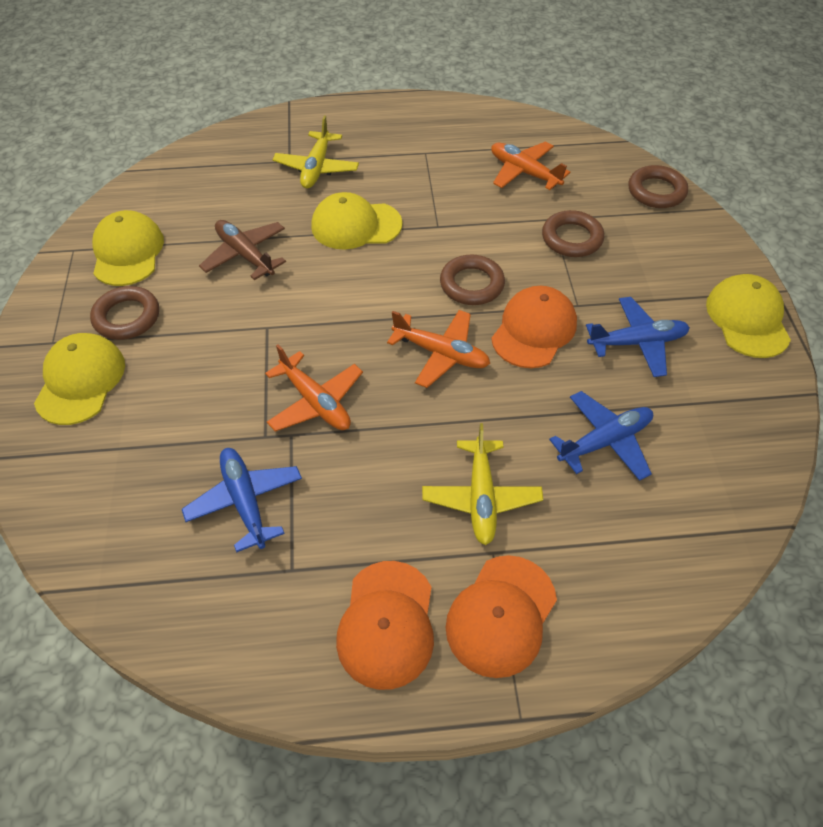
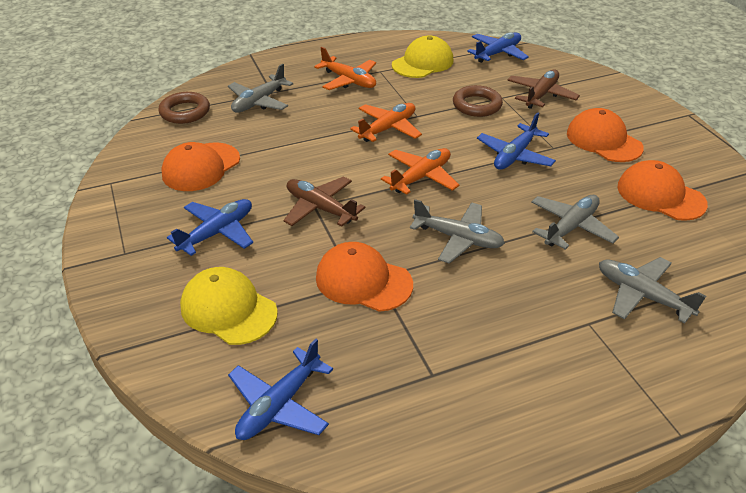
blue plane: [182,448,302,552] [549,391,653,481] [586,297,690,377] = 3 -> [167,199,253,256] [228,338,333,440] [467,32,529,63] [477,112,556,170] = 4
brown plane: [199,220,286,280] = 1 -> [283,176,365,227] [507,69,580,109] = 2
brown ring: [90,286,159,340] [440,255,505,305] [542,210,604,257] [628,165,688,208] = 4 -> [158,92,210,124] [453,85,503,117] = 2
grey plane: none = 0 -> [228,64,293,113] [410,199,505,264] [531,195,619,250] [599,257,706,323] = 4
orange cap: [336,561,434,690] [446,555,557,678] [491,286,577,368] = 3 -> [161,142,240,191] [316,242,413,312] [567,108,644,162] [617,160,708,221] = 4
yellow cap: [34,333,125,425] [92,210,164,286] [311,192,402,249] [706,274,791,358] = 4 -> [180,267,278,345] [392,36,454,78] = 2
yellow plane: [272,116,359,189] [422,423,543,545] = 2 -> none = 0

